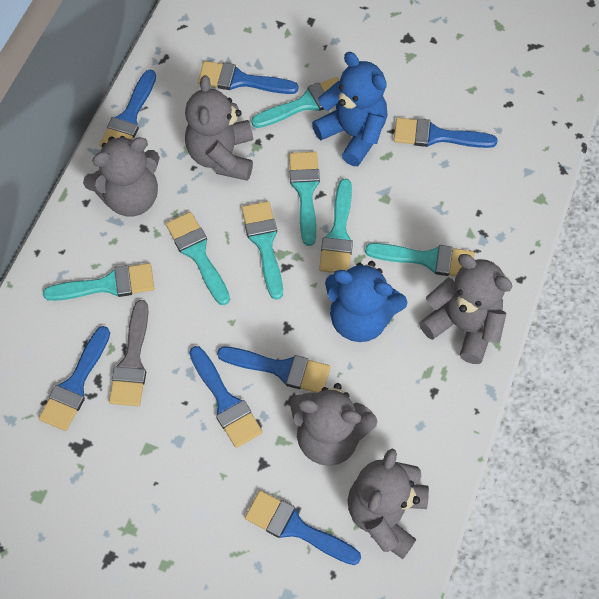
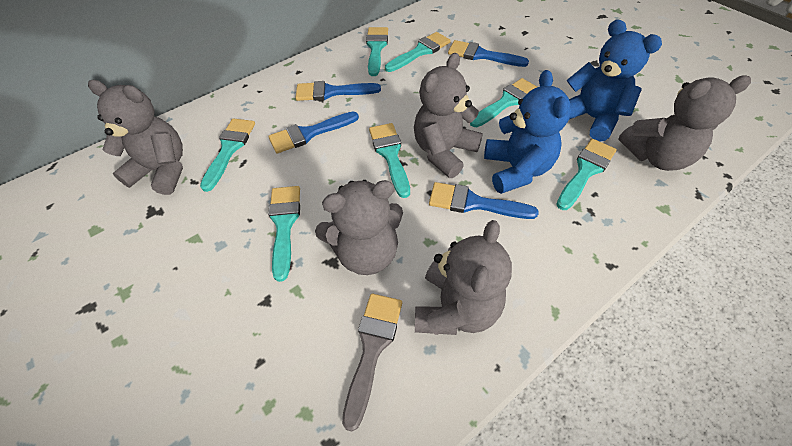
blue brush: [39,326,110,431] [99,70,156,147] [189,346,263,448] [198,61,299,94] [217,347,330,393] [245,491,361,565] [394,118,498,148] = 7 -> [268,112,359,154] [296,81,381,101] [429,182,539,219] [448,40,529,67] = 4

